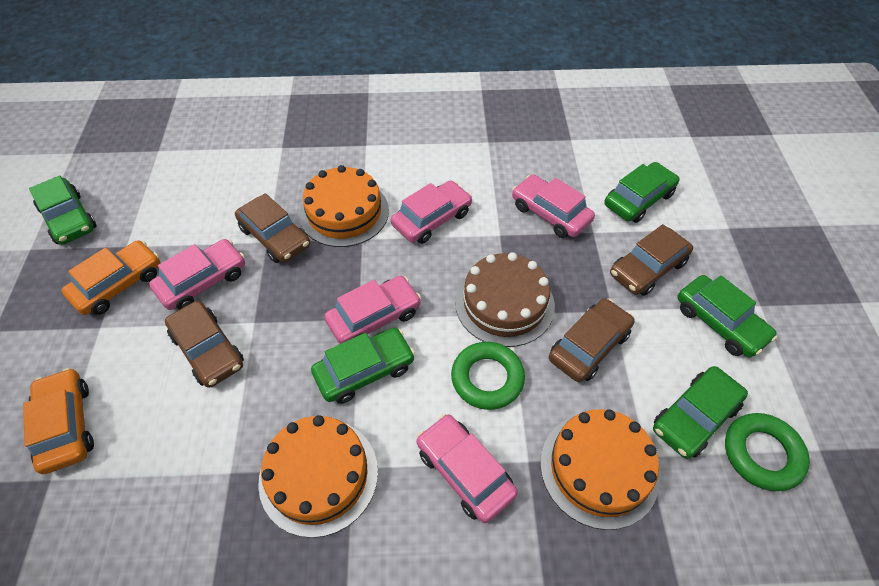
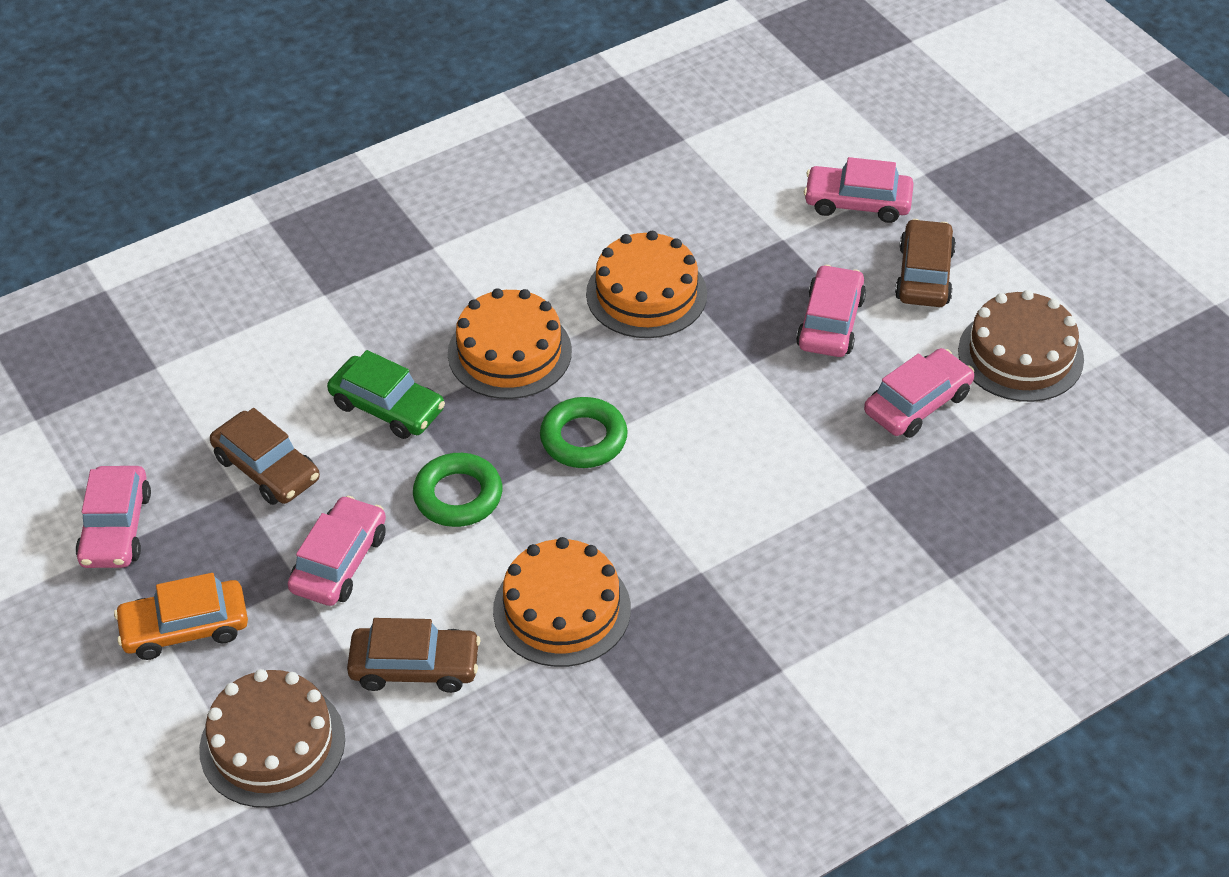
brown cake: [455,252,555,347] = 1 -> [199,669,345,808] [958,290,1084,402] = 2
brown car: [165,301,244,388] [235,193,310,263] [549,298,635,382] [610,224,693,296] = 4 -> [210,408,320,505] [347,618,480,693] [895,219,956,307] = 3
green car: [29,175,97,245] [311,328,415,404] [604,162,680,223] [653,366,748,459] [677,275,777,358] = 5 -> [327,350,445,439] = 1
orange car: [23,368,94,474] [61,240,160,315] = 2 -> [114,573,248,660] = 1

